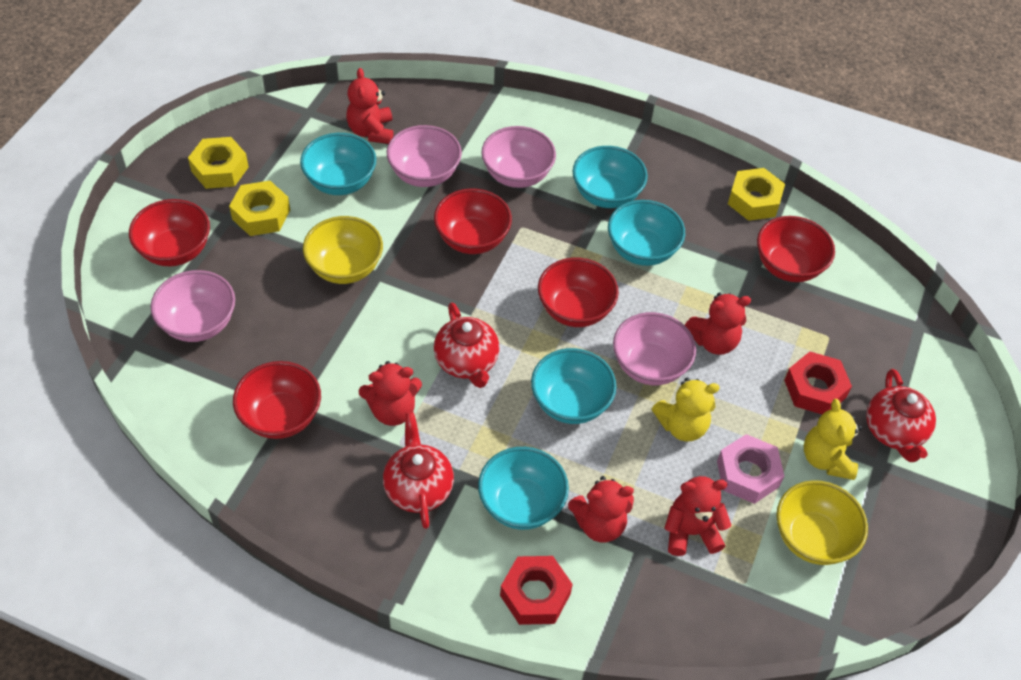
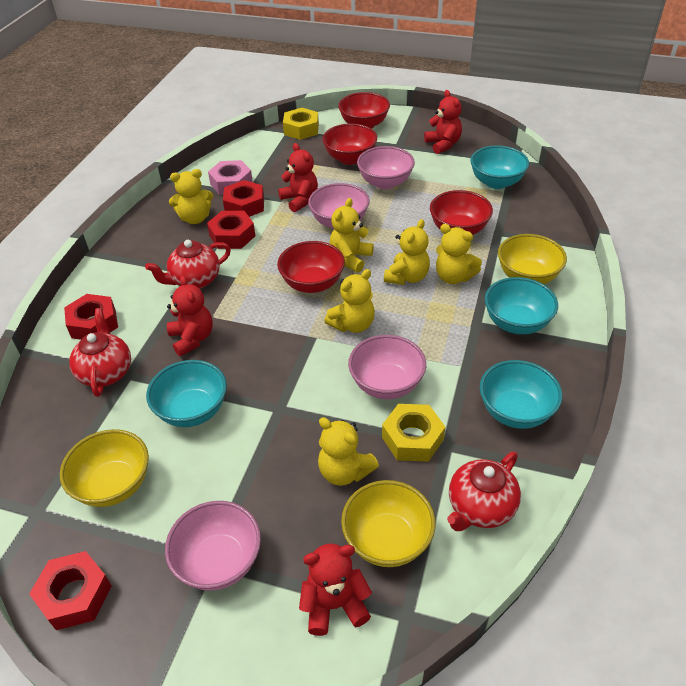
red bowl: [129,199,210,266] [233,361,321,439] [434,188,512,254] [538,258,619,327] [757,216,835,282] = 5 -> [277,241,345,293] [322,124,377,165] [338,92,390,129] [430,190,493,235] = 4
red nut: [500,556,573,625] [784,352,852,415] = 2 -> [29,551,112,630] [64,294,118,340] [207,211,255,249] [223,180,264,217] = 4
red teddy bear: [346,68,393,144] [359,361,422,426] [568,476,634,542] [664,476,732,556] [685,293,751,355] = 5 -> [167,275,213,356] [278,143,318,212] [299,544,372,636] [424,90,462,154] = 4
turquoise bowl: [300,133,377,195] [478,447,569,530] [531,348,617,424] [573,146,648,208] [608,200,685,266] = 5 -> [146,360,227,427] [471,145,529,189] [480,360,562,429] [485,277,558,334] = 4
yellow bowl: [303,216,383,284] [776,480,868,565] = 2 -> [60,429,149,507] [341,480,436,567] [498,234,567,284] = 3
yellow nut: [188,137,249,189] [229,181,290,236] [728,168,785,221] = 3 -> [283,108,319,140] [382,404,445,462] = 2
yellow teddy bear: [652,377,720,442] [804,399,862,480] = 2 -> [169,169,213,224] [318,417,379,486] [324,269,375,333] [330,198,373,272] [384,219,430,285] [436,224,482,284] = 6

